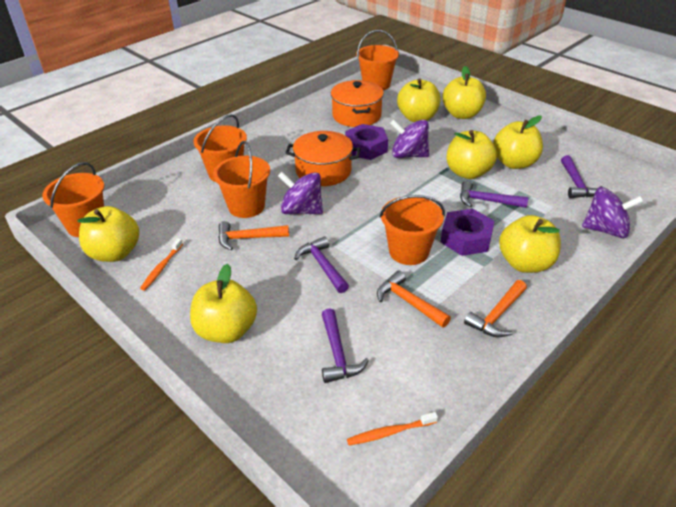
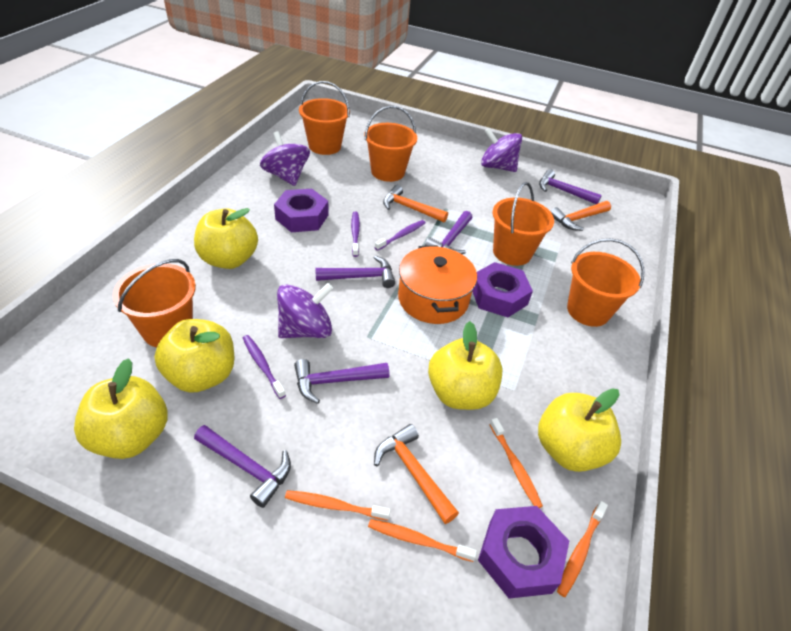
orange pot: [285,131,360,186] [331,80,384,127] = 2 -> [398,245,477,324] = 1
orange toothbrush: [140,238,183,290] [347,412,438,445] = 2 -> [285,490,391,521] [368,519,477,562] [489,418,543,508] [557,501,608,597] = 4
purple hammer: [294,236,349,293] [322,309,369,383] [460,181,528,208] [561,155,603,198] = 4 -> [194,425,291,508] [294,359,389,404] [315,255,395,288] [425,211,473,254] [539,169,602,204] = 5
purple nut: [345,124,388,160] [441,209,494,256] = 2 -> [274,189,328,232] [472,262,533,317] [478,506,569,599] = 3
purple toothbrush: none = 0 -> [243,335,286,399] [351,212,360,257] [374,220,426,251] = 3
yellow apple: [77,206,139,262] [190,264,257,343] [397,79,441,122] [442,66,486,119] [446,130,497,179] [493,116,543,169] [499,215,561,273] = 7 -> [74,358,168,459] [154,319,234,393] [194,208,258,269] [428,321,502,410] [538,388,621,472] = 5

